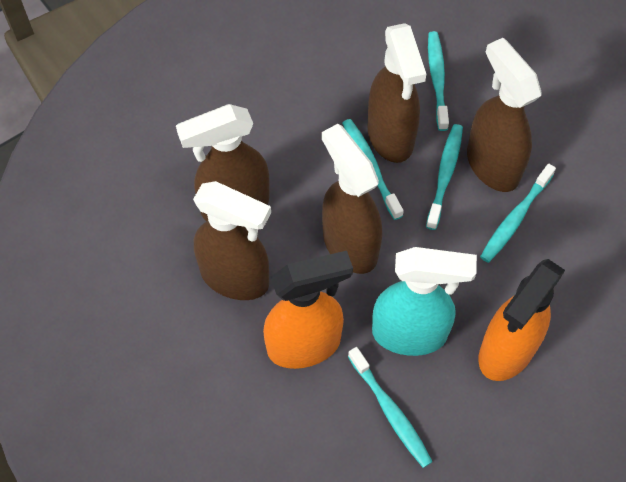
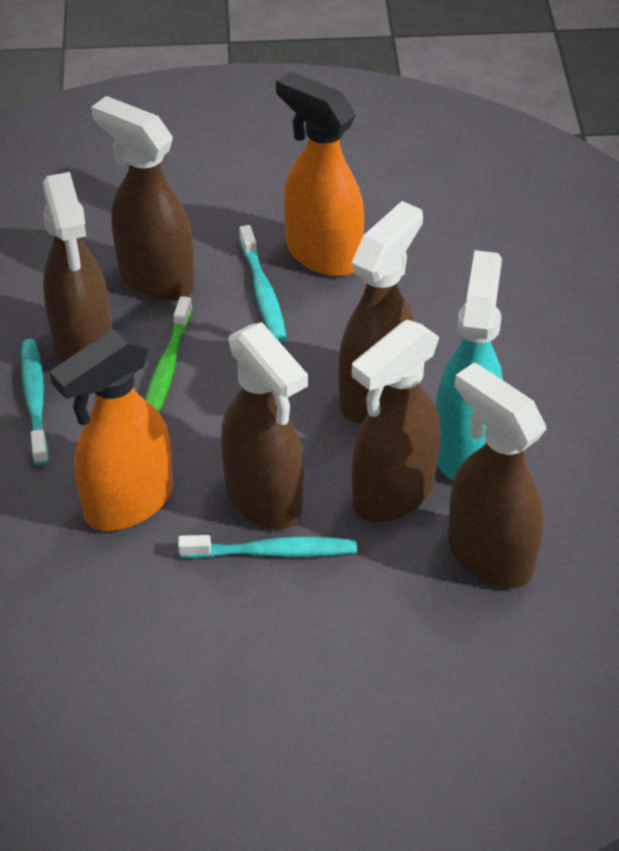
brown spray bottle: [176,104,270,221] [193,181,271,300] [322,124,382,274] [367,23,426,163] [467,38,542,192] = 5 -> [43,172,112,363] [91,96,195,301] [221,322,308,529] [339,201,423,424] [352,320,441,522] [448,363,546,589] = 6
green toothbrush: none = 0 -> [145,296,193,412] = 1
turquoise toothbrush: [342,119,404,220] [348,347,433,468] [426,124,463,230] [428,31,449,131] [480,164,556,263] = 5 -> [21,339,49,465] [178,535,357,558] [239,225,287,343] = 3

